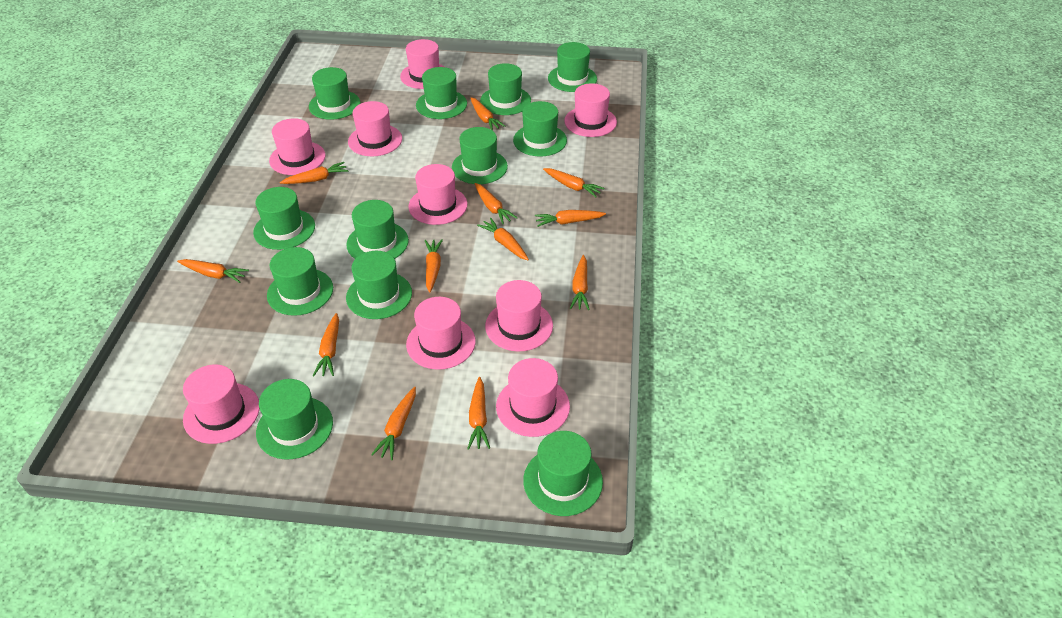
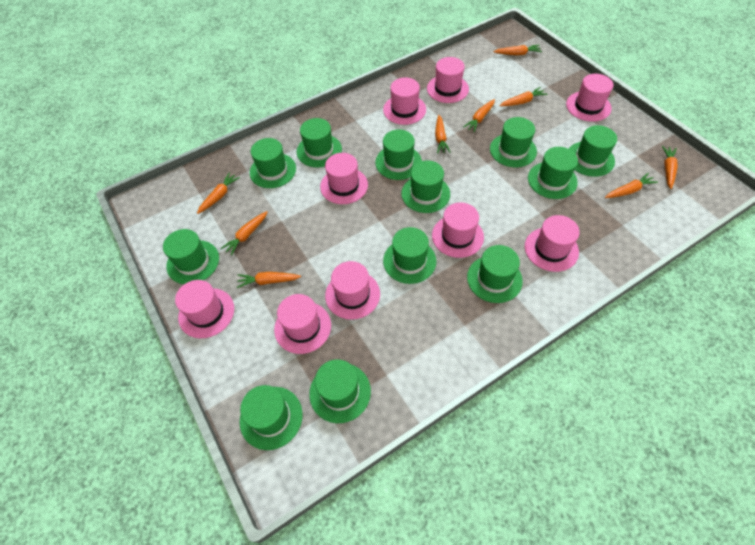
orange carrot: [177,259,249,283] [280,162,348,184] [313,313,339,376] [371,387,416,460] [425,239,443,293] [467,377,490,450] [471,97,505,131] [475,183,518,224] [477,218,529,260] [535,210,606,227] [543,168,604,197] [570,255,590,310] = 12 -> [197,172,240,214] [221,211,268,256] [237,272,301,288] [435,115,451,154] [463,99,495,132] [493,45,542,55] [499,87,547,106] [605,173,658,198] [662,146,678,189] = 9

